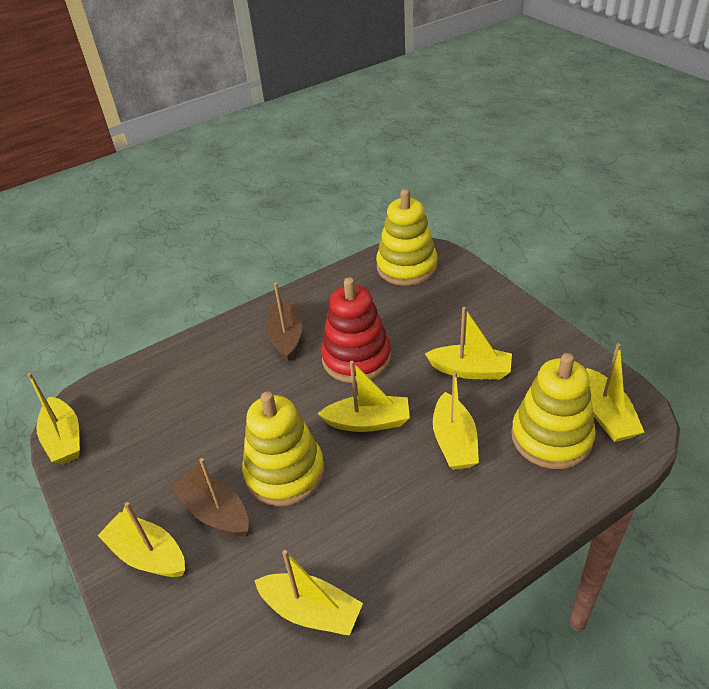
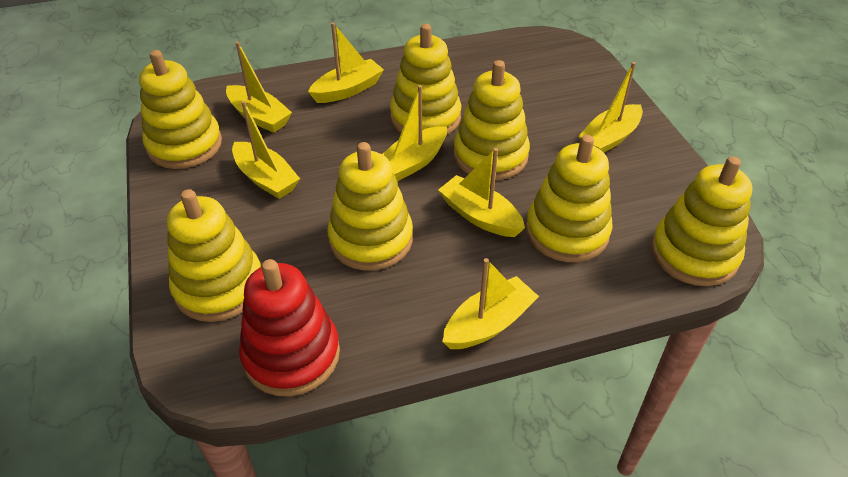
brown boat: [171,458,249,536] [267,283,302,361] = 2 -> none = 0
yellow stacking toy: [242,391,324,506] [376,189,437,286] [511,353,596,469] = 3 -> [139,50,222,169] [167,189,261,322] [327,142,413,271] [390,24,461,135] [453,60,530,180] [526,135,613,262] [651,156,753,286] = 7

